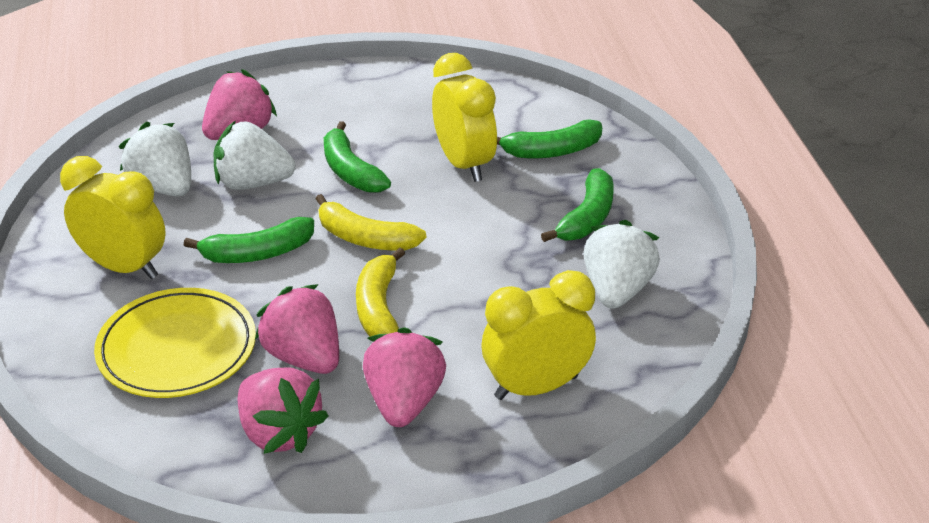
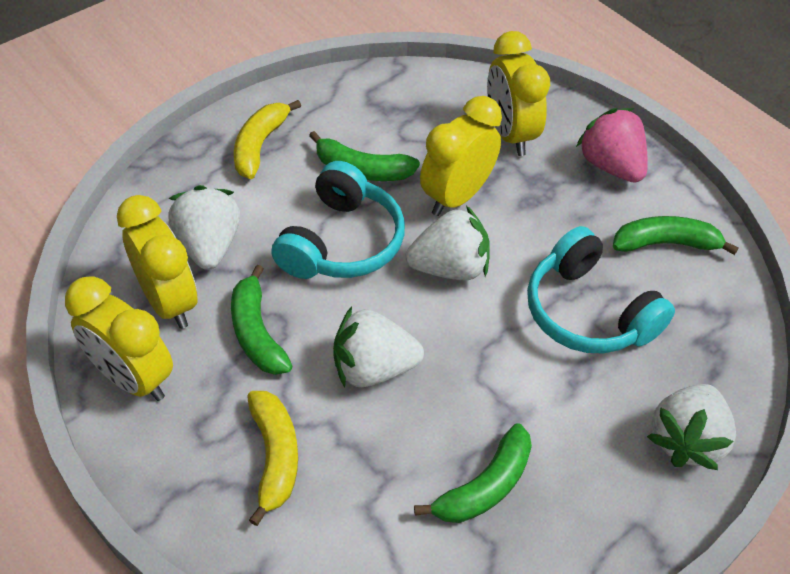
pink strawberry: [202,69,277,140] [238,367,328,454] [255,284,339,374] [363,327,446,427] = 4 -> [576,108,648,183] = 1
turquoise headphones: none = 0 -> [271,161,405,279] [527,226,675,353] = 2
white strawberry: [119,122,191,196] [214,120,296,190] [583,220,660,309] = 3 -> [168,185,240,270] [333,307,424,387] [406,206,490,280] [647,384,736,470] = 4
yellow clock: [60,156,166,279] [432,53,497,182] [482,270,596,400] = 3 -> [65,276,173,401] [117,195,198,329] [420,96,502,216] [487,31,550,156] = 4
yellow plate: [94,288,256,398] = 1 -> none = 0

